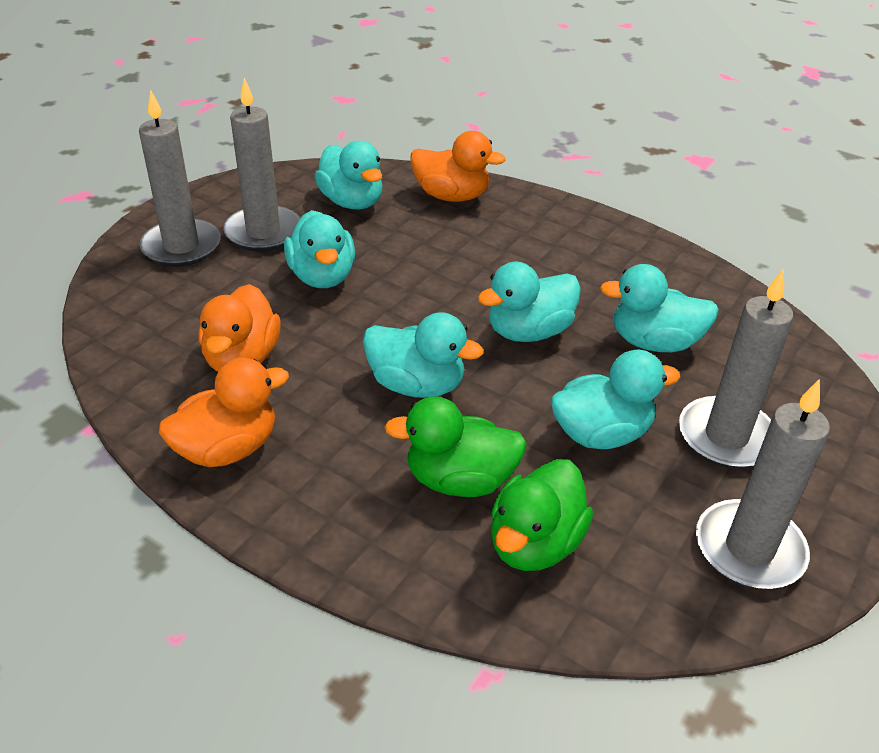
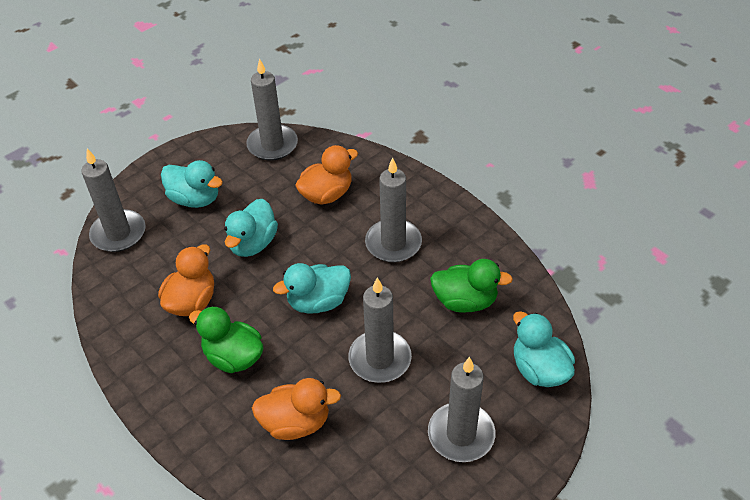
grey candle: [139,90,221,267] [223,78,300,251] [679,270,793,469] [696,379,830,589] = 4 -> [81,149,146,252] [246,58,298,161] [348,277,412,383] [365,157,422,262] [428,357,496,462] = 5
turquoise duck: [284,210,355,288] [315,141,383,209] [363,312,484,398] [478,262,581,342] [550,350,681,449] [600,264,719,352] = 6 -> [161,160,223,208] [224,199,278,257] [273,263,351,314] [513,311,575,387] = 4

